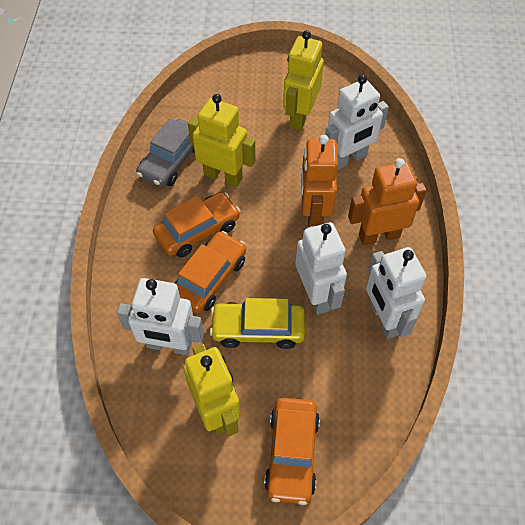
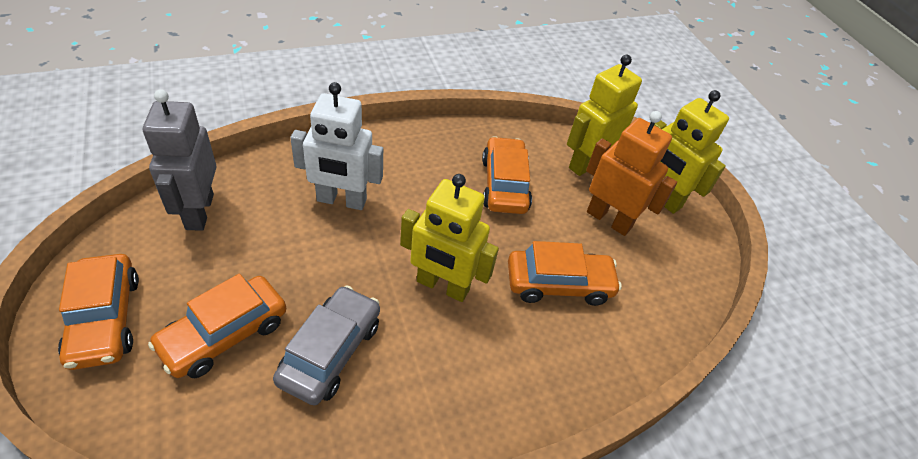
grey robot: none = 0 -> [143,89,217,231] = 1
orange car: [153,192,240,257] [175,231,246,314] [264,398,320,505] = 3 -> [58,254,139,370] [148,274,286,378] [482,136,532,214] [508,241,622,306] = 4
orange robot: [301,135,338,227] [348,158,427,245] = 2 -> [586,111,677,236] = 1
white robot: [117,278,204,355] [295,222,347,315] [325,75,389,170] [366,247,426,339] = 4 -> [290,82,383,210] = 1
yellow car: [210,298,305,349] = 1 -> none = 0

